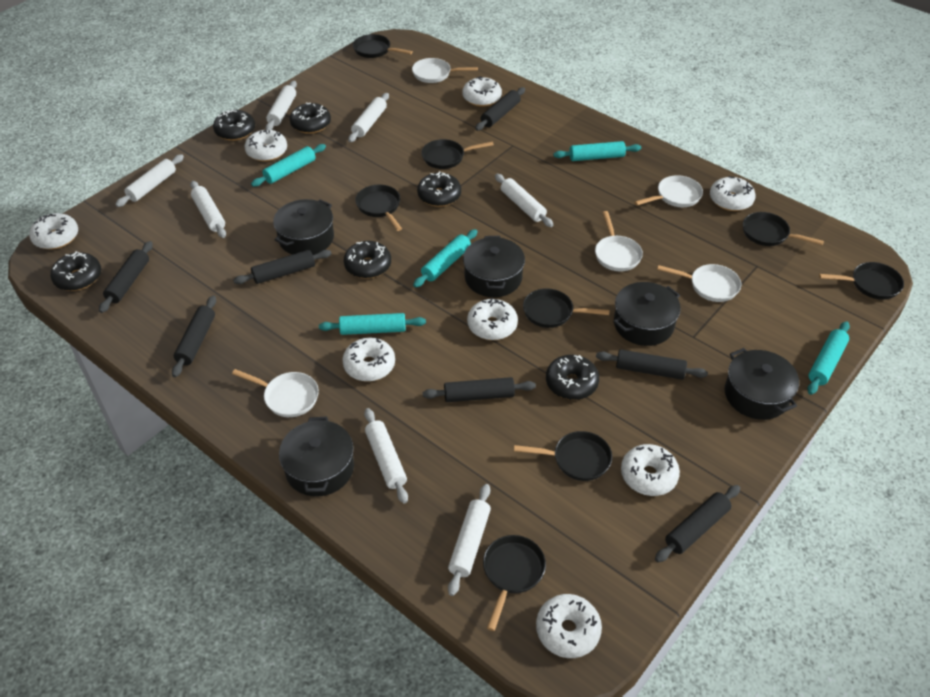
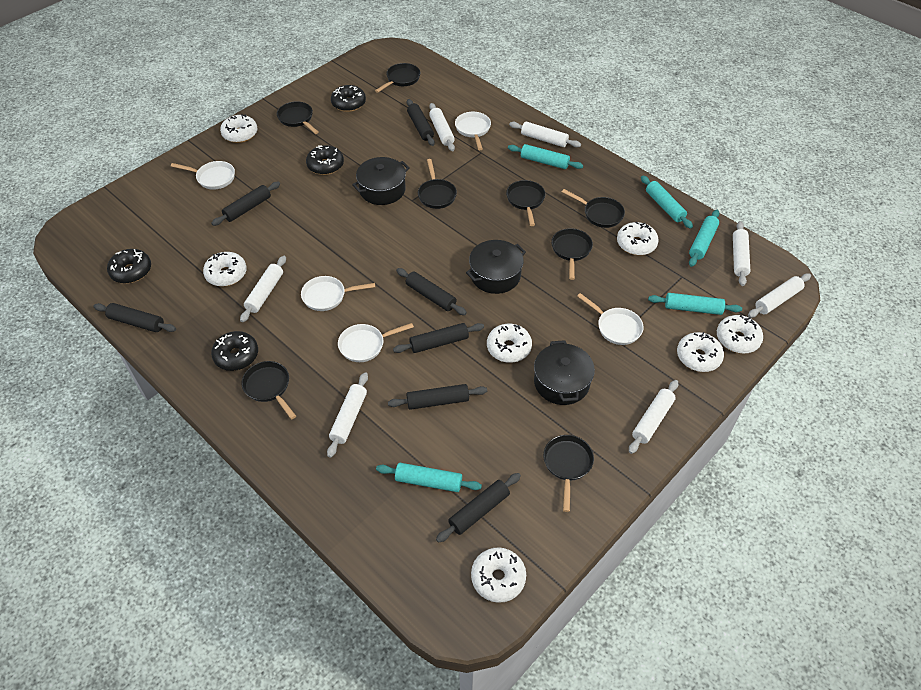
black donut: [50,251,101,291] [213,110,255,141] [290,103,331,134] [344,241,391,279] [417,171,461,207] [546,355,599,400] = 6 -> [107,249,151,284] [211,331,258,371] [306,145,344,175] [331,85,366,112] = 4
black pot: [273,199,334,255] [279,417,354,496] [463,236,525,297] [613,282,681,346] [725,348,799,420] = 5 -> [352,157,410,205] [466,240,526,294] [534,340,595,405] = 3
white donut: [29,213,78,249] [245,130,287,162] [342,338,395,382] [463,76,502,107] [467,298,518,340] [536,594,602,658] [621,444,680,496] [710,176,756,211] = 8 -> [203,252,247,287] [220,114,257,143] [471,548,526,603] [487,324,532,363] [617,222,659,255] [677,332,724,372] [717,315,763,354] = 7

